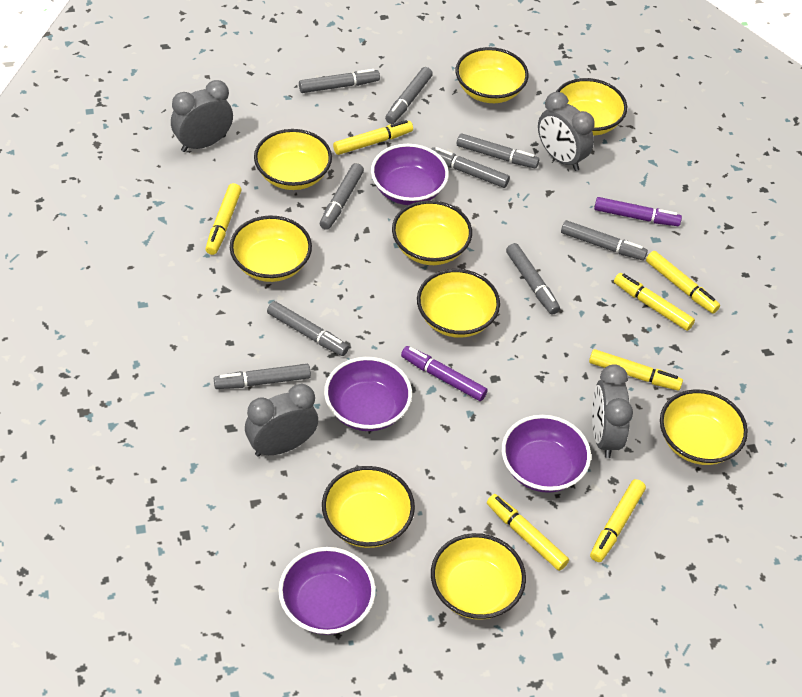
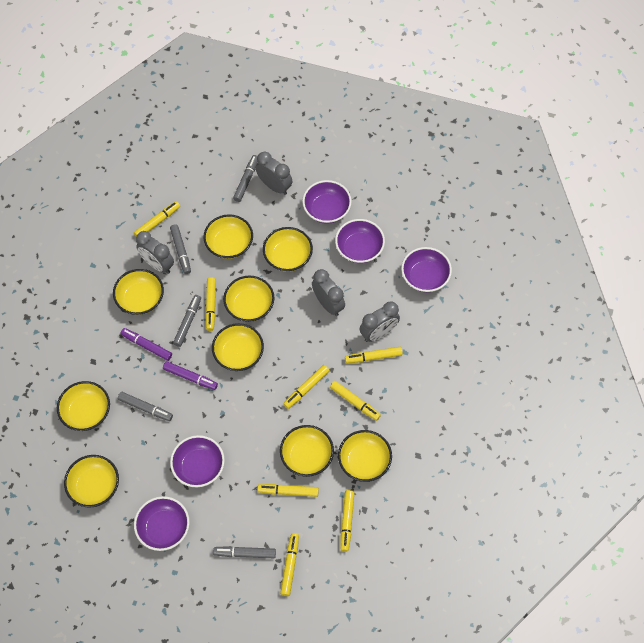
grey marker: [214,364,311,389] [267,301,349,356] [299,69,380,93] [320,163,364,230] [385,67,433,124] [431,147,510,188] [457,133,539,168] [506,243,560,315] [561,220,648,260] = 9 -> [118,392,173,421] [170,224,191,274] [173,295,201,347] [213,546,276,558] [233,155,258,202] = 5
purple bowl: [278,547,376,635] [324,357,412,431] [371,144,449,205] [502,415,591,493] = 4 -> [134,496,190,551] [170,435,225,487] [302,180,352,224] [335,219,385,263] [401,247,452,292] = 5
yellow marker: [205,183,241,255] [333,120,413,155] [487,494,569,571] [589,349,683,391] [590,479,646,562] [614,273,695,331] [646,251,720,314] = 7 -> [134,201,180,236] [205,277,216,331] [258,484,319,497] [280,533,299,596] [283,365,329,409] [330,381,381,421] [341,490,354,552] [345,347,403,363] = 8

